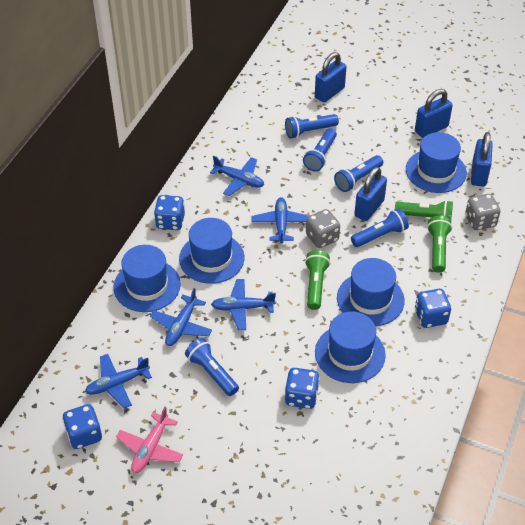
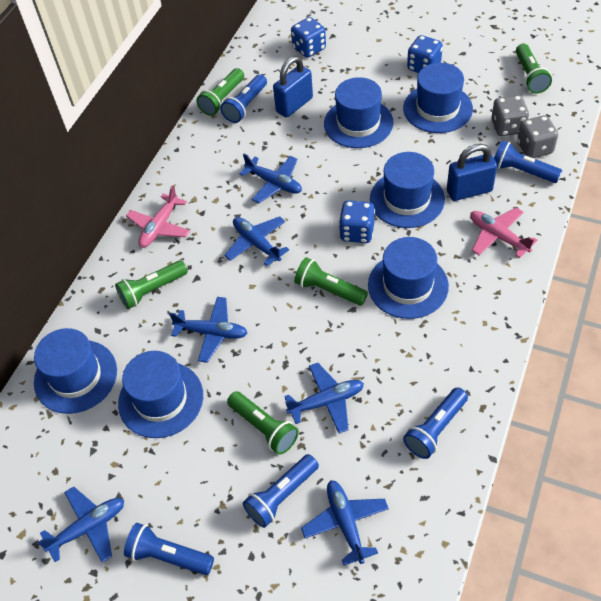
blue dice: [62,404,102,449] [154,195,185,230] [285,368,320,409] [415,289,451,328] = 4 -> [291,17,326,58] [339,200,375,243] [407,35,443,73] = 3
blue hat: [113,245,181,312] [179,218,244,284] [315,311,386,383] [337,258,405,326] [406,132,467,193] = 5 -> [34,328,117,414] [118,351,203,438] [324,77,394,148] [368,237,449,319] [370,152,445,228] [403,63,473,133] = 6
blue padlock: [315,52,346,102] [354,167,387,221] [415,89,453,138] [471,132,493,187] = 4 -> [273,56,313,118] [447,144,497,201] = 2
blue plane: [85,354,152,408] [150,288,212,346] [210,156,264,196] [211,279,276,330] [251,197,309,244] = 5 -> [37,487,124,563] [169,297,248,363] [224,216,289,266] [239,154,302,203] [284,363,364,434] [301,480,389,565] = 6
green flashlight: [305,250,330,310] [395,200,453,220] [427,215,452,273] = 3 -> [115,260,188,309] [197,68,244,116] [227,391,299,455] [294,257,368,305] [516,44,552,94] = 5
pink plane: [116,407,183,473] = 1 -> [126,186,190,247] [470,208,537,258] = 2

